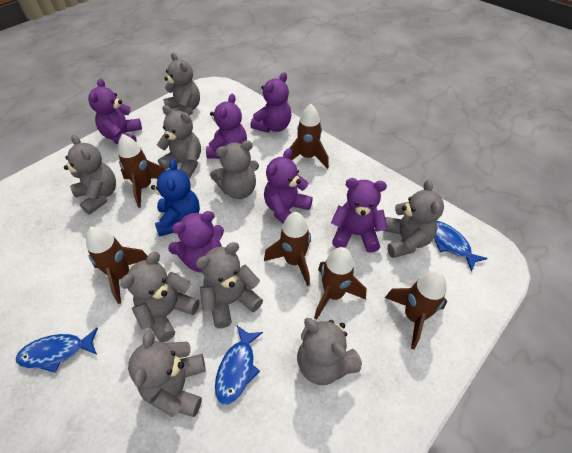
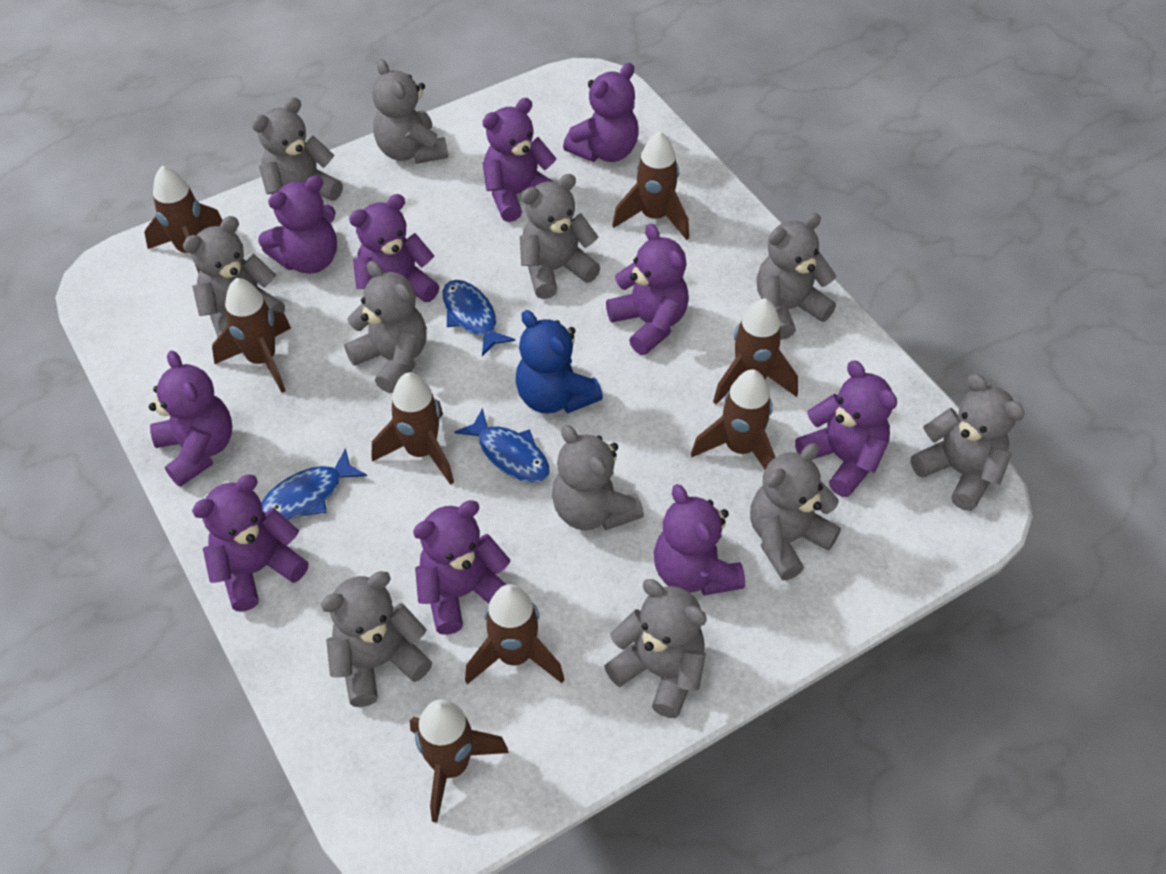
brown rocket: [86,227,147,304] [118,134,165,208] [264,212,311,286] [290,104,329,169] [314,247,366,320] [385,271,447,349] = 6 -> [144,166,222,274] [212,278,291,393] [372,372,454,485] [410,699,509,823] [465,584,564,684] [612,131,689,240] [691,369,776,470] [713,298,798,404] = 8
grey teddy bear: [64,135,116,214] [120,252,200,342] [128,330,206,417] [157,105,201,179] [163,53,200,115] [196,242,263,328] [210,141,259,199] [297,318,362,385] [383,180,444,258] = 9 -> [183,216,285,337] [252,97,343,201] [321,571,432,707] [344,261,427,393] [372,59,448,164] [520,174,600,299] [552,425,644,530] [604,579,707,718] [750,443,841,580] [757,213,836,340] [911,374,1025,511] = 11
purple teddy bear: [88,78,142,144] [168,211,224,273] [206,94,247,159] [250,72,291,133] [264,148,313,224] [331,178,387,253] = 6 -> [149,350,232,487] [192,475,309,611] [258,175,337,274] [349,194,439,302] [413,500,511,635] [482,98,557,222] [563,63,639,162] [606,224,689,355] [654,484,745,596] [795,360,897,497] = 10

